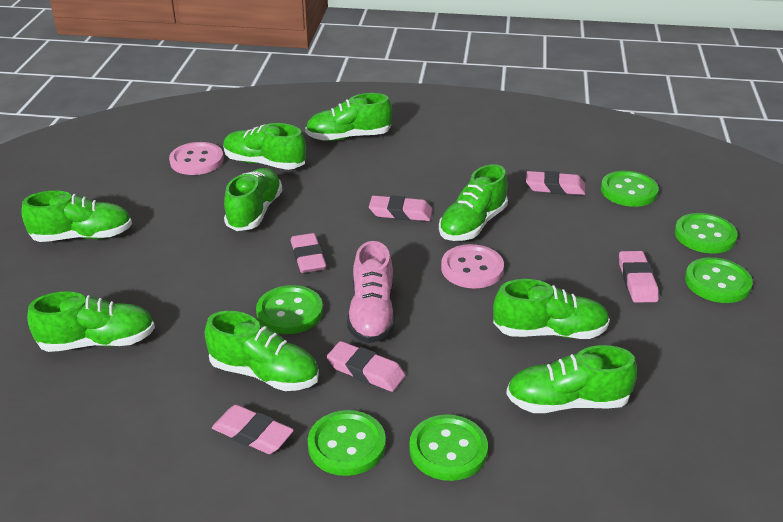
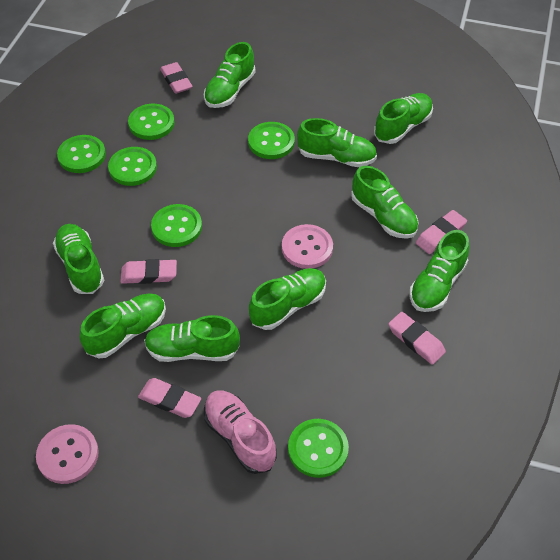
pink eraser: [212,405,294,454] [291,233,326,273] [327,341,405,392] [369,196,433,221] [526,171,586,195] [619,251,659,303] = 6 -> [120,259,177,284] [138,378,201,418] [160,62,193,94] [389,312,446,365] [416,210,467,254] = 5

